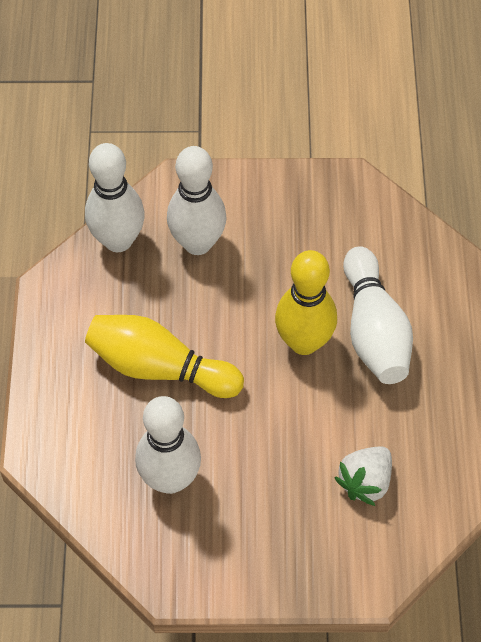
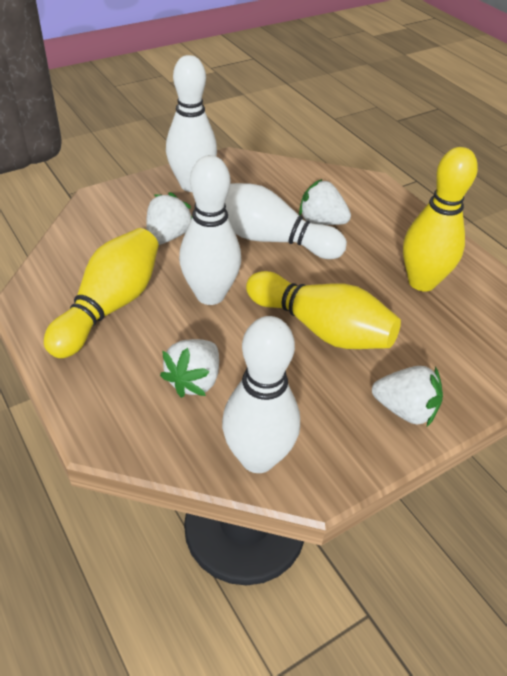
white strawberry: [334,446,392,506] = 1 -> [146,192,192,245] [160,339,219,398] [299,179,351,225] [372,366,443,428] = 4
yellow bowling pin: [85,315,244,398] [275,250,337,355] = 2 -> [44,228,159,358] [246,271,401,349] [403,147,478,291] = 3

